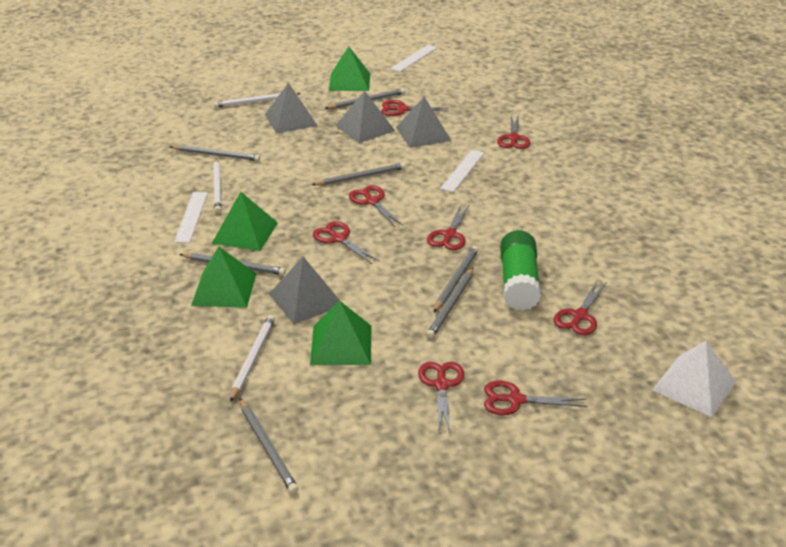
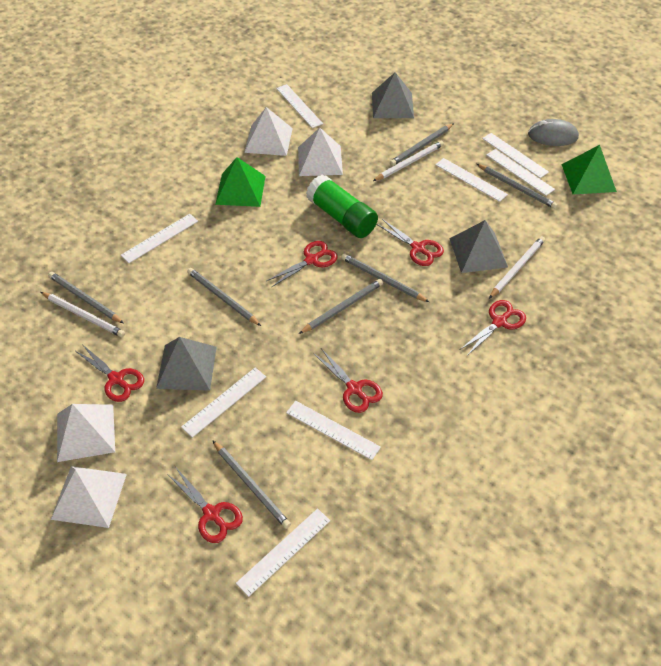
green pyramid: [191,246,256,308] [212,192,278,251] [310,301,372,365] [329,46,370,91] = 4 -> [215,157,266,207] [561,145,617,195] = 2
grey mouse: none = 0 -> [528,119,579,146] = 1
grey pyramid: [265,83,318,133] [269,257,340,324] [336,91,395,143] [396,97,451,148] = 4 -> [156,337,217,391] [372,72,414,118] [449,220,508,273] = 3
red scissors: [313,221,380,264] [349,185,403,227] [381,100,449,116] [418,362,464,433] [427,205,469,250] [484,381,587,415] [497,114,530,149] [554,281,607,335] = 8 -> [74,344,144,402] [167,468,243,543] [266,241,338,287] [313,348,383,413] [376,219,444,266] [461,300,526,356] = 6
white pyramid: [653,341,736,417] = 1 -> [51,466,127,528] [57,404,115,462] [244,107,293,156] [298,128,343,176] = 4
white ruler: [174,192,208,243] [390,45,437,72] [440,150,484,192] = 3 -> [121,214,198,263] [181,367,266,438] [236,508,330,597] [276,84,323,128] [286,401,381,460] [435,158,508,202] [482,133,549,178] [486,149,555,196] = 8

